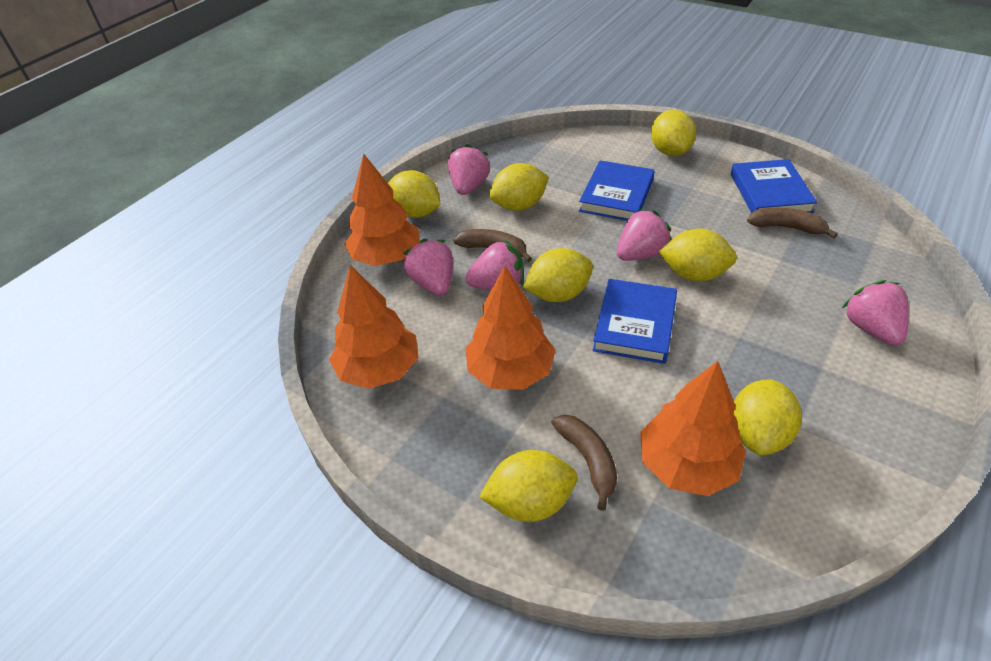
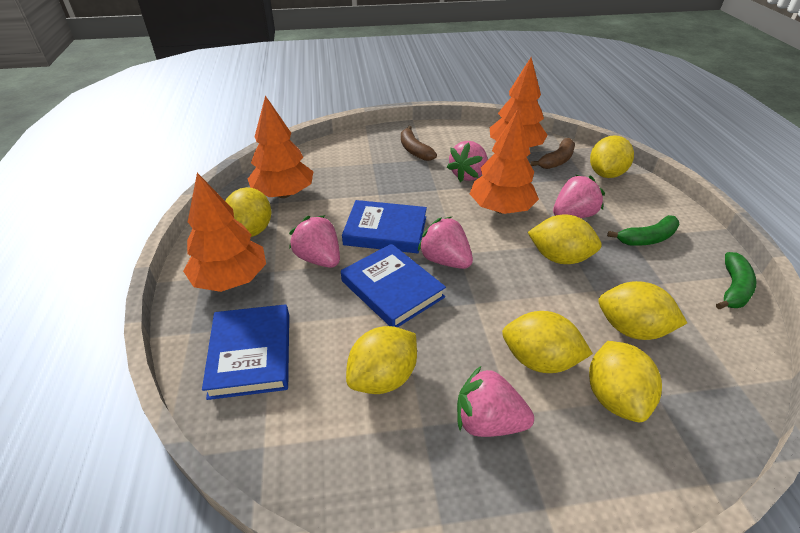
brown banana: [453,229,532,262] [551,415,617,511] [747,208,838,238] = 3 -> [401,126,437,161] [530,138,575,169] = 2
green banana: none = 0 -> [607,215,679,246] [716,252,756,309] = 2

